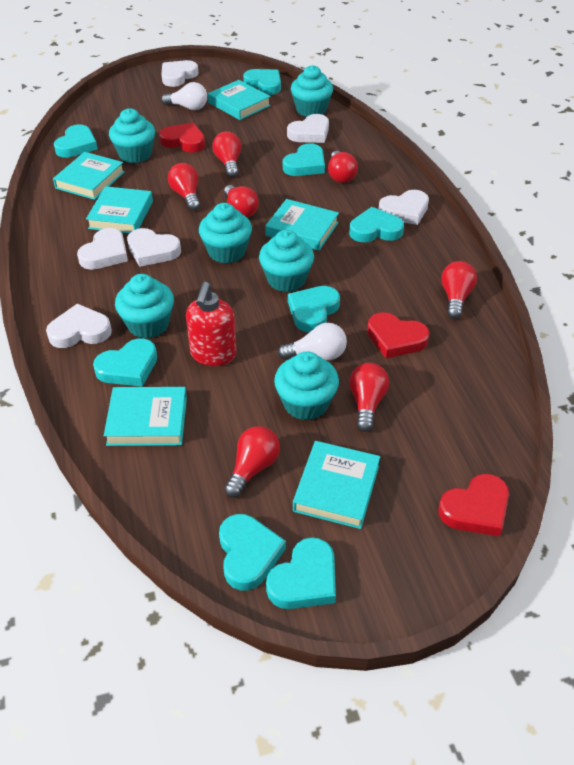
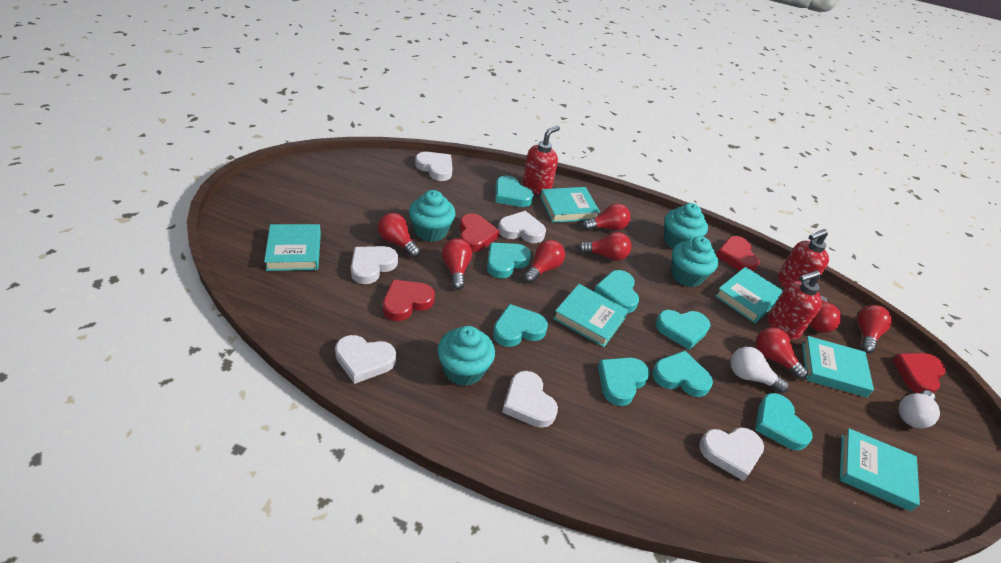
red heart: [159,123,205,152] [367,312,430,358] [438,474,509,536] = 3 -> [383,280,435,321] [460,214,500,252] [716,236,759,272] [893,353,946,393] = 4
red light bulb: [168,163,200,211] [212,131,241,177] [224,185,259,218] [224,426,280,498] [328,151,358,183] [349,363,389,432] [441,261,477,319] = 7 -> [378,213,420,257] [442,238,472,290] [524,240,565,283] [578,232,631,261] [582,204,631,231] [756,327,808,379] [809,296,841,333] [857,305,892,353] = 8
red soap dispenser: [186,282,237,366] = 1 -> [523,126,560,195] [768,270,822,340] [778,229,829,288] = 3
turquoise cupcake: [109,108,155,163] [115,274,174,339] [199,203,252,264] [259,230,314,292] [274,352,339,420] [291,65,333,117] = 6 -> [409,190,456,242] [437,326,495,386] [664,203,708,248] [671,236,718,287] = 4

